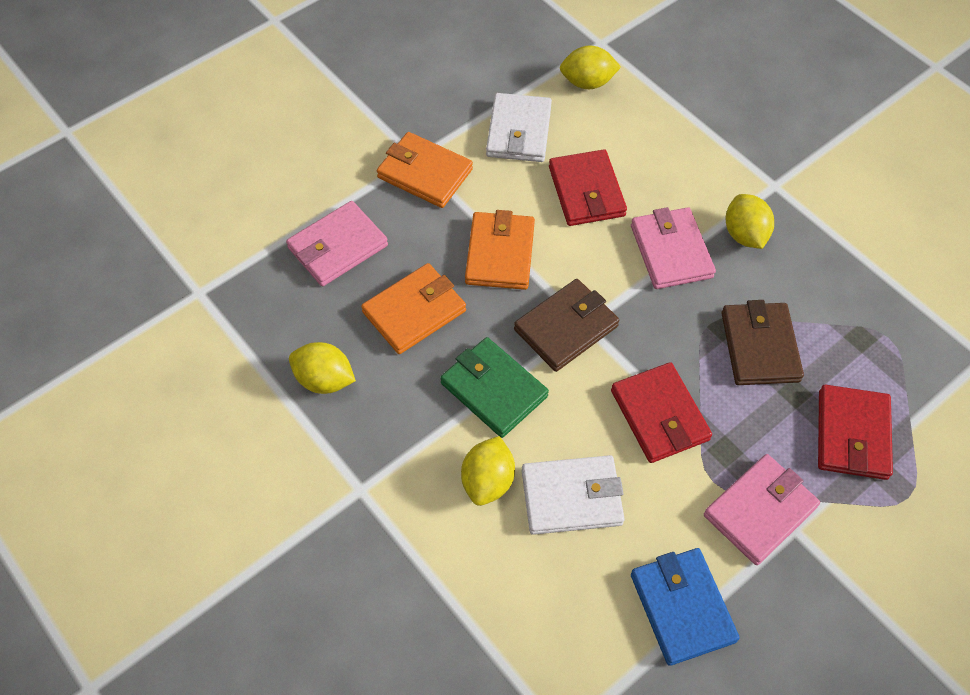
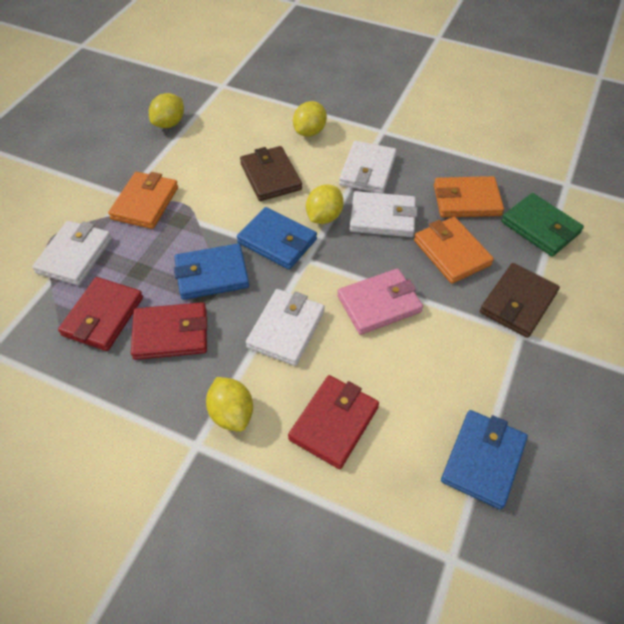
blue wallet: [631,548,740,666] = 1 -> [174,243,249,300] [237,207,317,270] [441,410,528,510] = 3
pink wallet: [286,201,388,286] [631,207,716,289] [704,454,820,565] = 3 -> [337,268,423,335] = 1
white wallet: [486,93,552,162] [522,455,625,535] = 2 -> [32,221,112,286] [246,289,325,366] [339,141,397,193] [350,191,418,237] = 4

